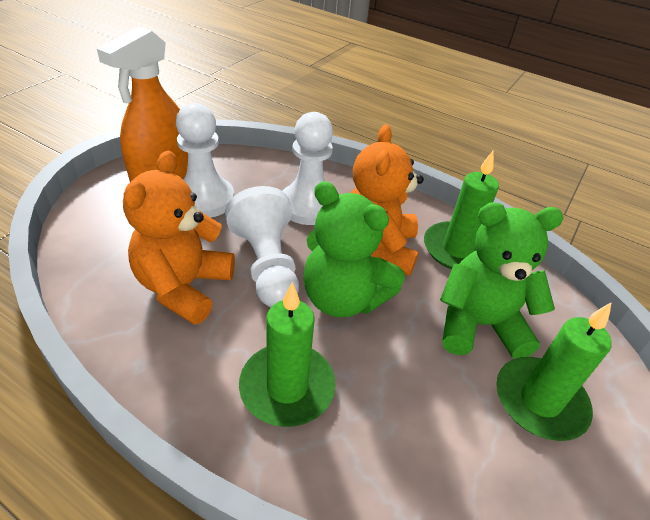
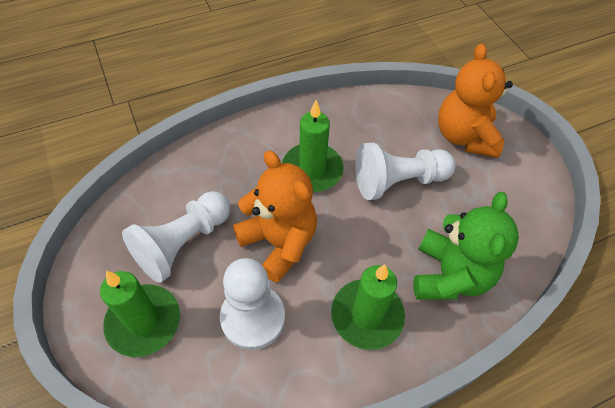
green teddy bear: [303,181,405,317] [440,202,564,359] = 2 -> [414,192,519,300] = 1
orange spray bottle: [97,27,188,182] = 1 -> none = 0

